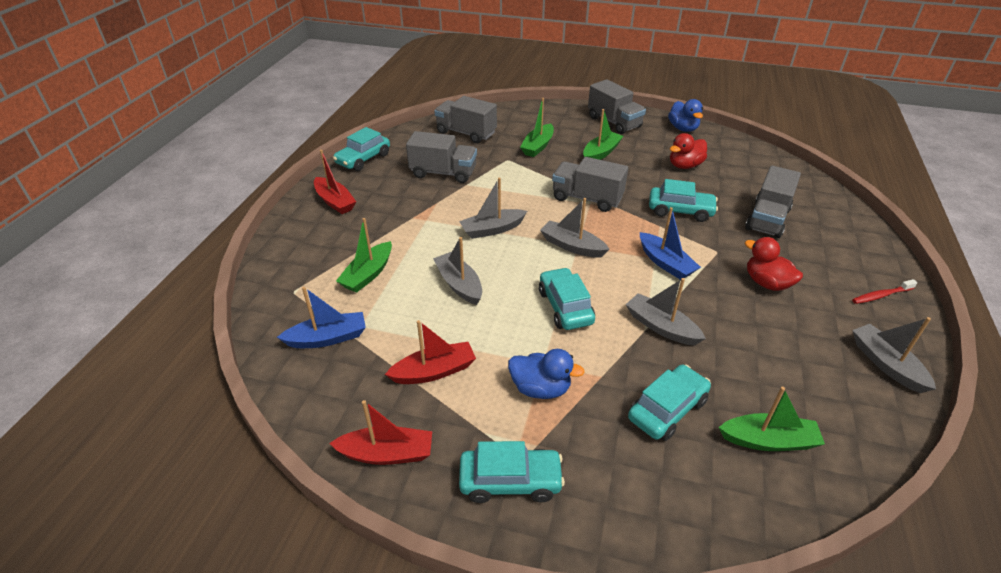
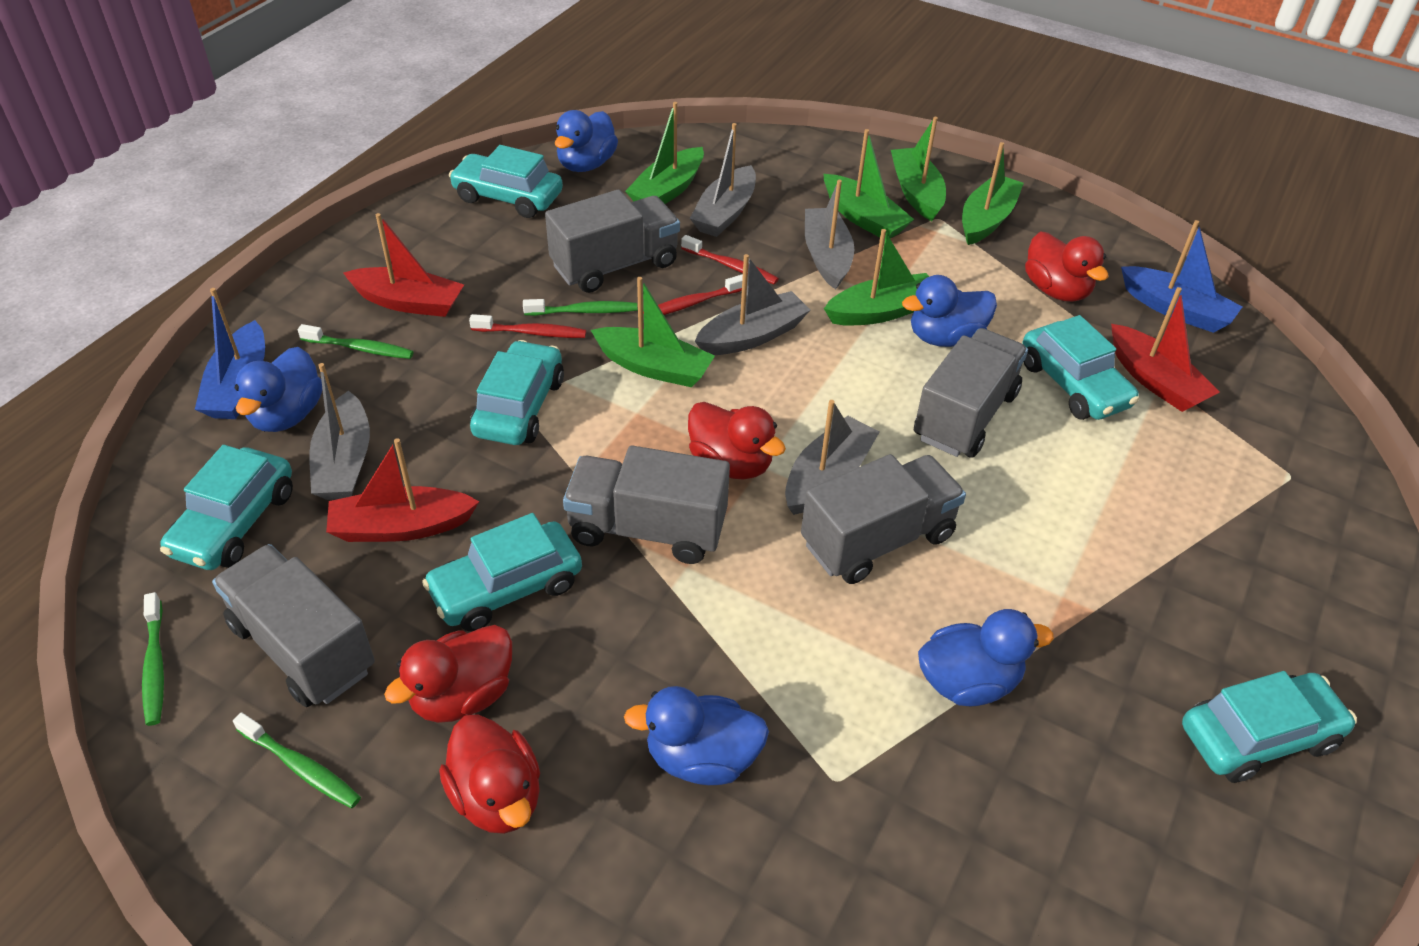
blue duck: [508,349,585,399] [668,99,703,132] = 2 -> [234,347,323,432] [555,110,618,172] [624,686,769,785] [902,275,997,347] [918,609,1054,706] = 5
green boat: [336,218,392,293] [520,98,554,157] [583,109,623,160] [719,387,825,451] = 4 -> [591,277,715,387] [625,102,704,204] [824,129,914,238] [824,229,929,326] [891,117,946,221] [962,142,1024,245] = 6
green toothbrush: none = 0 -> [142,592,164,726] [233,712,361,808] [298,324,414,359] [523,299,637,316] = 4
red duck: [670,133,707,169] [745,237,803,291] = 2 -> [384,625,512,723] [439,714,540,834] [688,402,786,480] [1025,231,1108,302] = 4
red toothbrush: [852,279,917,304] = 1 -> [469,314,586,338] [643,274,743,315] [681,235,779,284] = 3
turquoise car: [333,127,390,171] [459,441,565,503] [539,267,595,330] [628,365,711,441] [649,179,718,222] = 5 -> [160,445,293,570] [422,513,582,632] [449,145,563,218] [470,340,564,445] [1022,315,1139,420] [1182,671,1357,783] = 6

